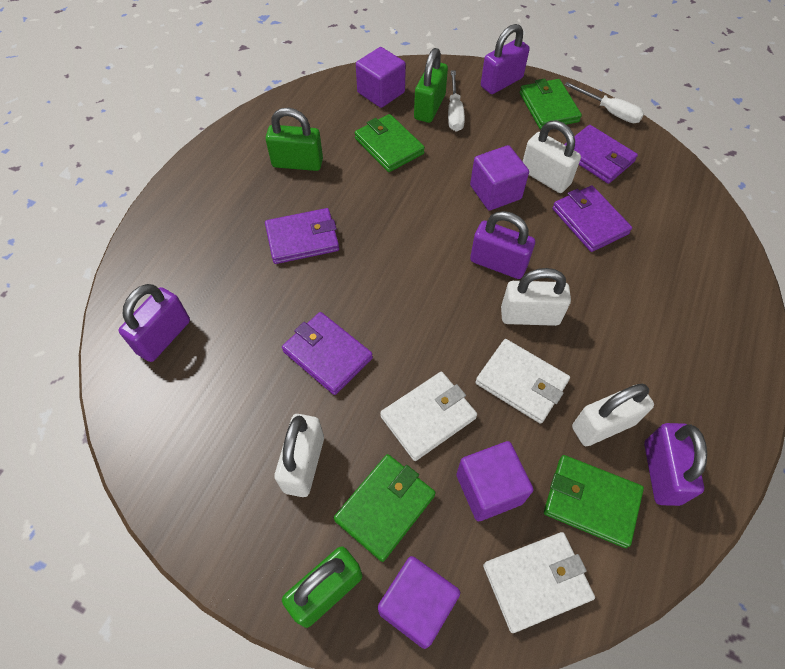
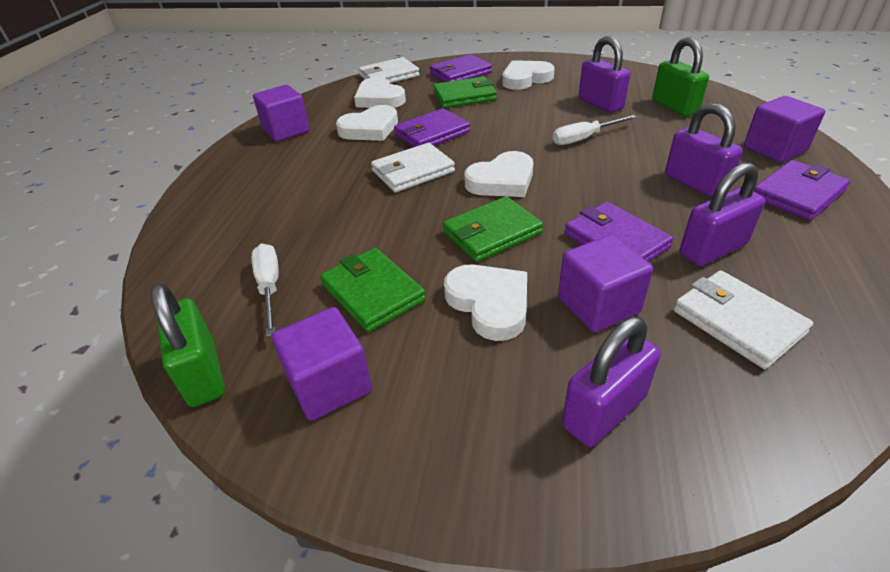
green padlock: [265,108,323,171] [282,546,362,628] [414,48,448,123] = 3 -> [151,283,225,407] [652,37,709,116] = 2
green wallet: [334,454,436,562] [355,114,425,172] [520,78,582,129] [544,455,644,548] = 4 -> [320,248,426,332] [433,77,497,108] [443,196,543,262] = 3
white heart: none = 0 -> [336,105,398,141] [354,77,406,108] [444,264,527,341] [464,151,533,197] [502,60,555,90] = 5
white padlock: [274,414,324,497] [501,268,571,326] [523,120,581,193] [572,384,654,446] = 4 -> none = 0

